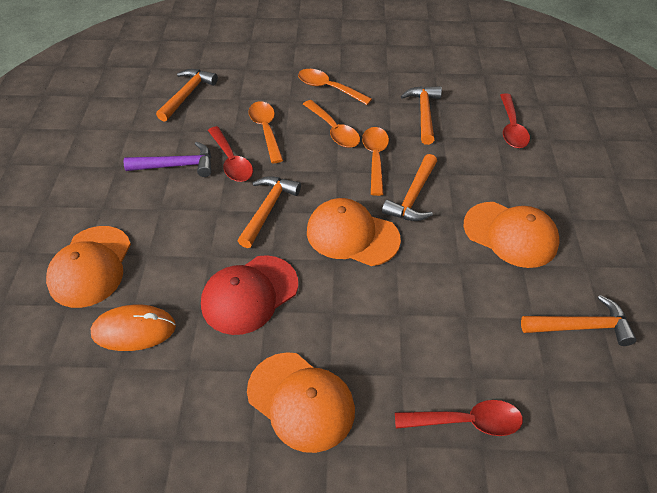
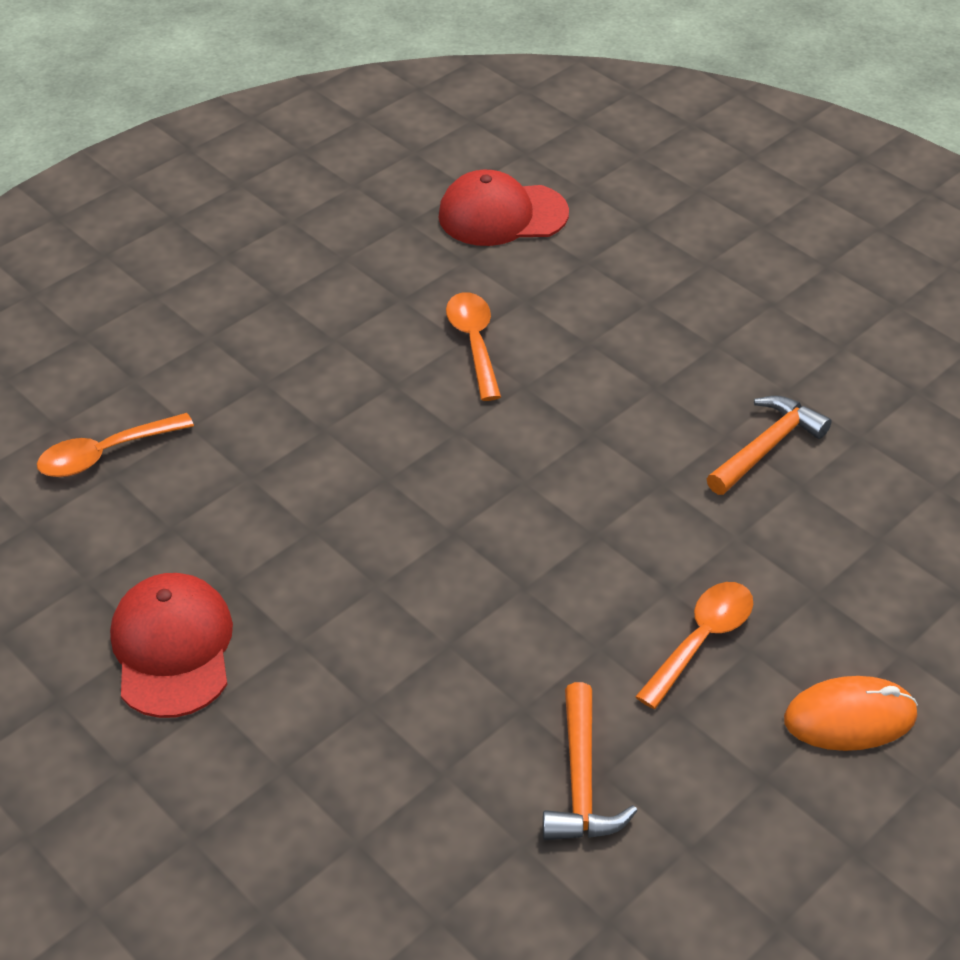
orange cap: [46,226,131,308] [247,352,355,453] [307,198,401,266] [464,202,560,268] = 4 -> none = 0
orange hammer: [156,69,218,122] [238,176,301,248] [382,154,437,221] [401,86,442,145] [521,295,637,346] = 5 -> [543,682,637,840] [707,396,832,495] = 2
orange spoon: [248,101,283,163] [298,69,372,105] [303,100,360,148] [362,127,389,196] = 4 -> [37,413,194,477] [446,292,501,401] [635,582,753,709] = 3
purple hammer: [124,142,211,177] = 1 -> none = 0
red cap: [201,255,298,335] = 1 -> [110,573,233,718] [438,170,569,246] = 2
red spoon: [208,126,253,182] [395,400,523,436] [500,93,530,148] = 3 -> none = 0

